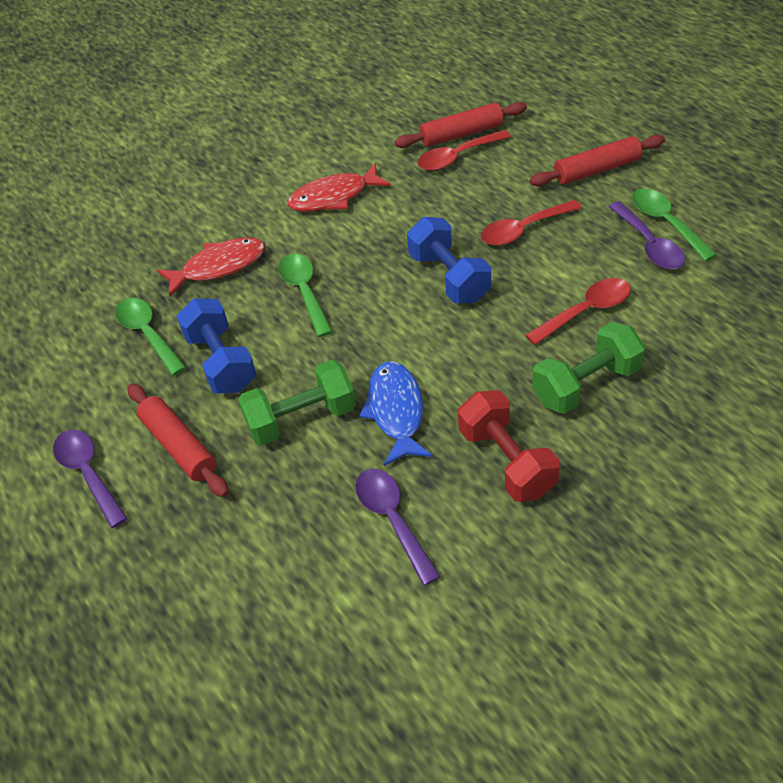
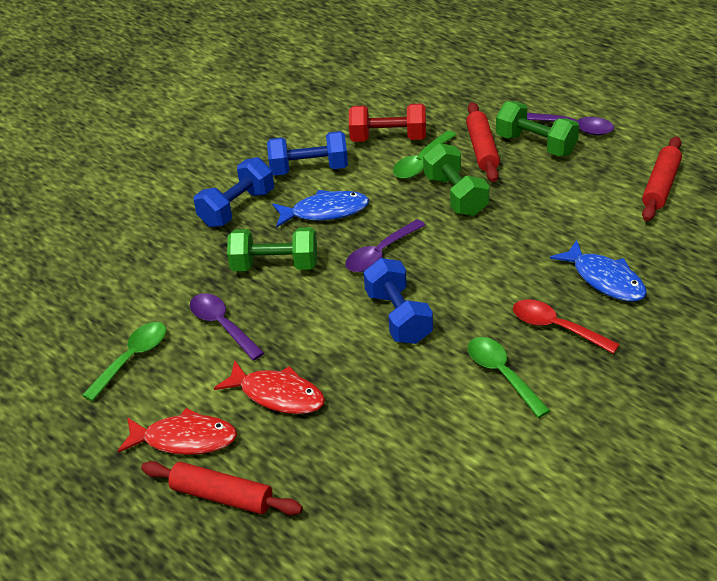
blue dumbbell: [176,298,257,393] [407,217,491,303] = 2 -> [194,157,274,227] [267,131,348,176] [363,258,433,344] = 3
blue fish: [359,361,433,466] = 1 -> [273,190,369,228] [550,240,647,301] = 2
green dumbbell: [238,360,356,446] [532,322,645,414] = 2 -> [227,227,317,271] [423,143,489,216] [496,101,579,156] = 3
red spoon: [418,130,511,171] [481,200,582,246] [525,278,631,345] = 3 -> [513,299,620,354] = 1

